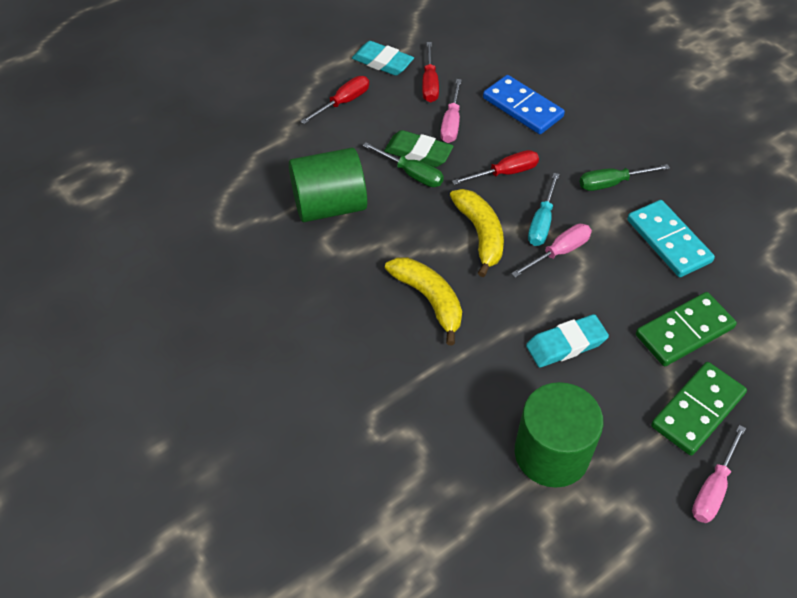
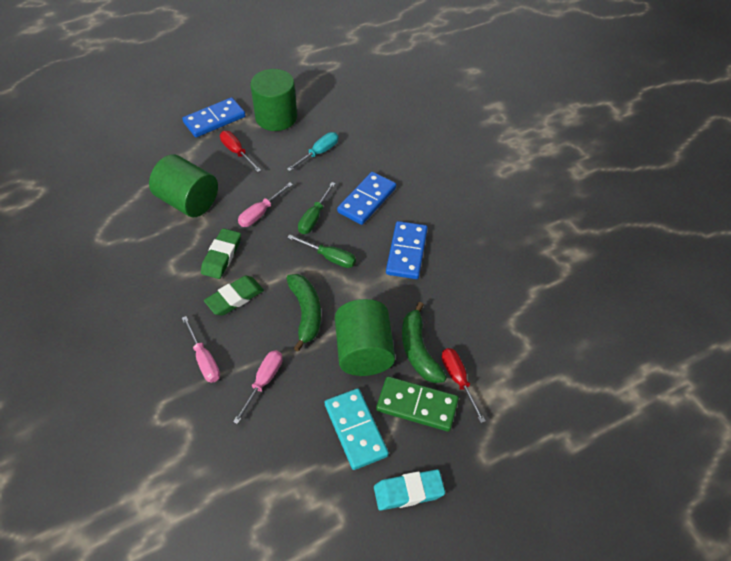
blue domino: [483,75,565,134] = 1 -> [182,97,245,137] [337,172,396,225] [386,221,428,279] = 3
green banana: none = 0 -> [286,274,321,351] [402,302,447,383] = 2
green cylinder: [289,148,367,222] [515,382,604,488] = 2 -> [149,154,218,217] [250,69,297,131] [335,299,395,376] = 3
green domino: [636,292,737,366] [651,362,747,456] = 2 -> [376,376,459,432] = 1
green eraser: [384,130,454,167] = 1 -> [201,228,241,279] [204,276,264,316] = 2
red screwdriver: [300,76,369,124] [422,42,439,102] [452,150,539,185] = 3 -> [220,131,261,172] [441,348,486,423] = 2
turquoise eraser: [352,41,414,76] [526,314,609,367] = 2 -> [374,469,445,511] = 1
yellow banana: [385,257,462,345] [450,189,504,277] = 2 -> none = 0

